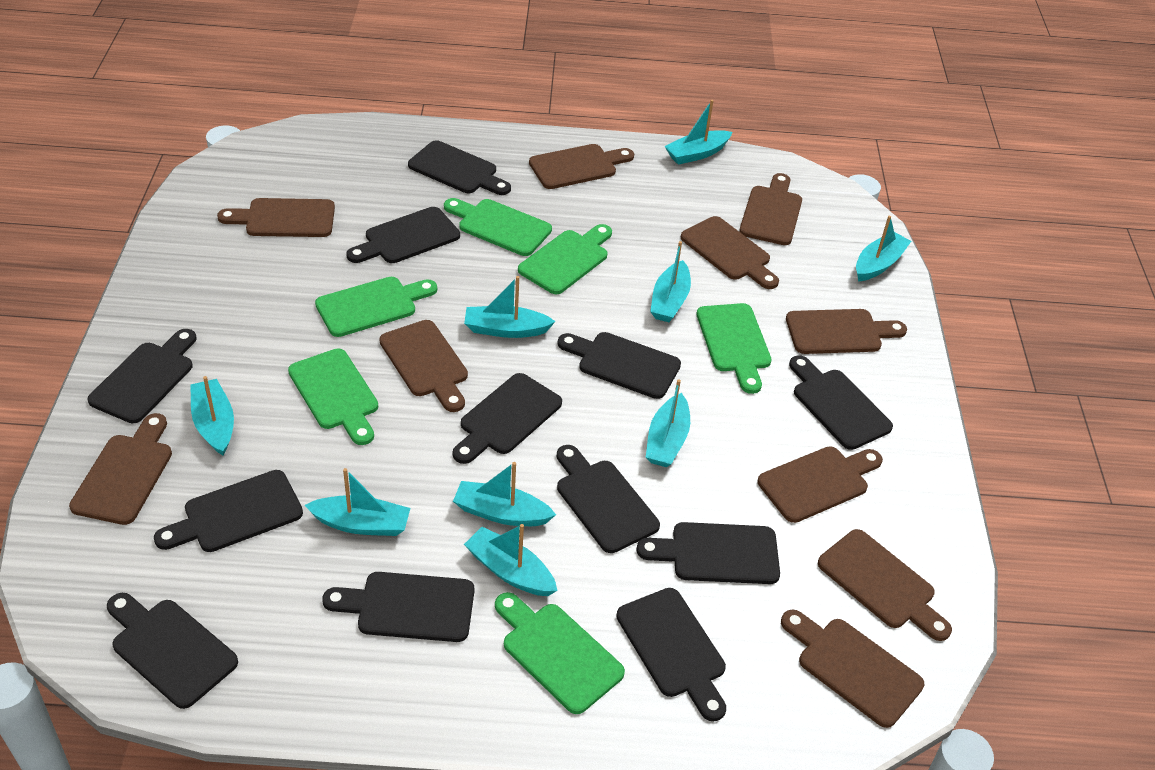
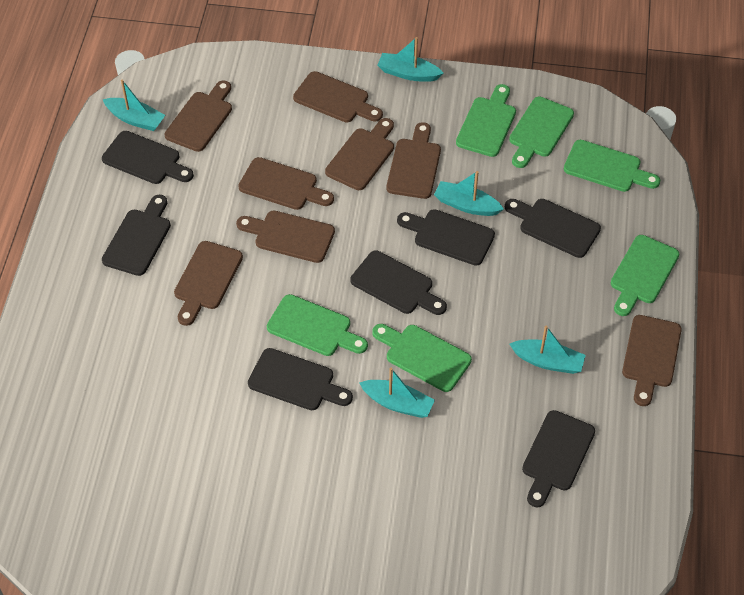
black cutting board: [87,329,197,423] [107,593,238,709] [154,470,303,552] [322,572,474,642] [346,207,460,263] [408,140,511,195] [453,373,562,464] [557,445,660,553] [558,332,681,399] [616,588,726,721] [636,522,780,584] [789,355,893,450] = 12 -> [102,131,194,184] [102,195,171,276] [248,348,353,410] [350,250,447,315] [397,209,495,265] [505,199,601,258] [522,410,595,507] = 7
brown cutting board: [69,413,172,525] [217,198,335,237] [379,320,468,412] [529,144,634,189] [681,216,779,289] [739,173,802,245] [758,446,883,523] [781,609,924,728] [786,309,907,354] [818,529,952,641] = 10 -> [164,80,232,152] [174,241,243,326] [236,211,335,263] [238,157,334,210] [293,71,383,122] [325,118,394,190] [387,122,441,199] [622,315,682,406] = 8
turquoise boat: [190,376,234,456] [305,468,410,536] [453,462,556,526] [464,276,556,338] [464,524,558,596] [646,379,690,467] [650,241,691,322] [664,100,732,165] [856,216,911,282] = 9 -> [102,79,166,131] [359,368,435,418] [378,37,444,82] [434,171,504,216] [509,325,586,374] = 5

